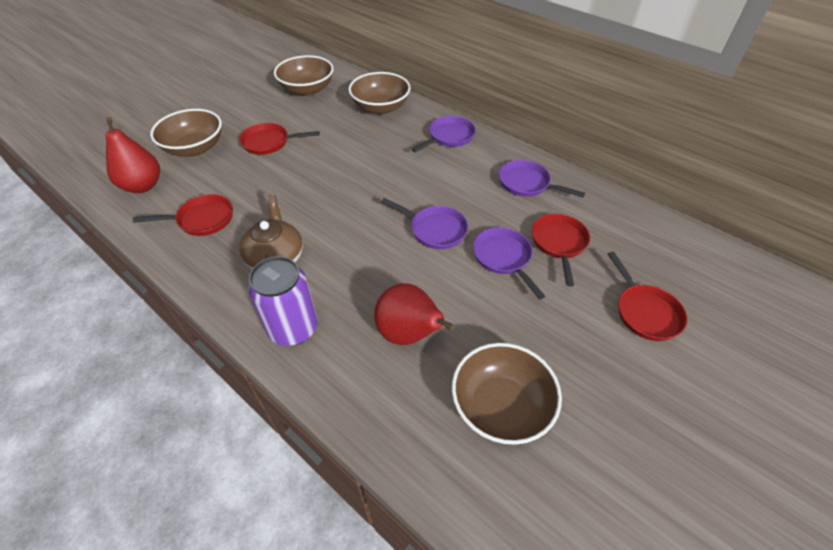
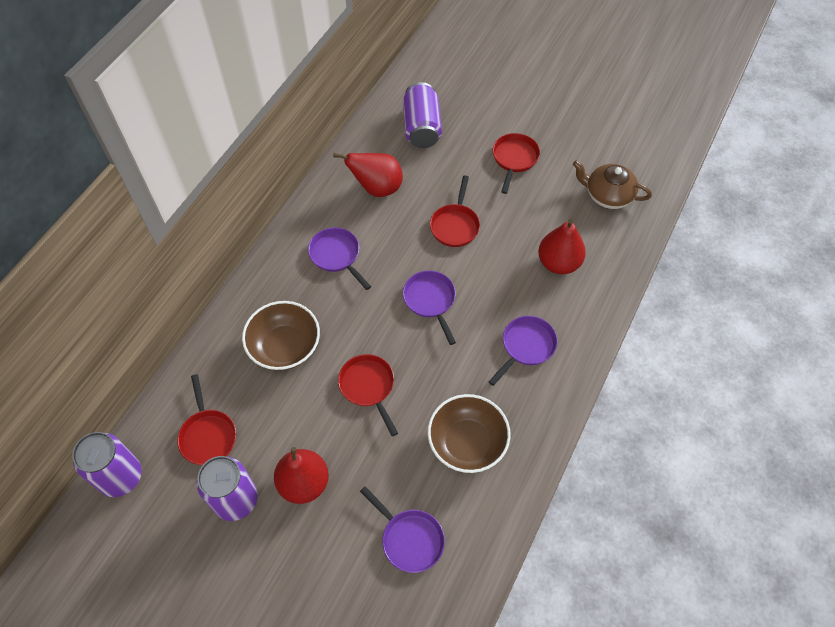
brown bowl: [150,109,222,157] [274,55,334,96] [348,72,410,115] [452,343,562,445] = 4 -> [242,301,320,370] [428,394,511,473] = 2
purple can: [248,256,318,346] = 1 -> [72,432,142,497] [197,456,258,521] [403,82,442,148] = 3
red pear: [106,117,160,193] [374,283,455,345] = 2 -> [274,447,329,504] [333,153,403,197] [538,219,586,274] = 3

